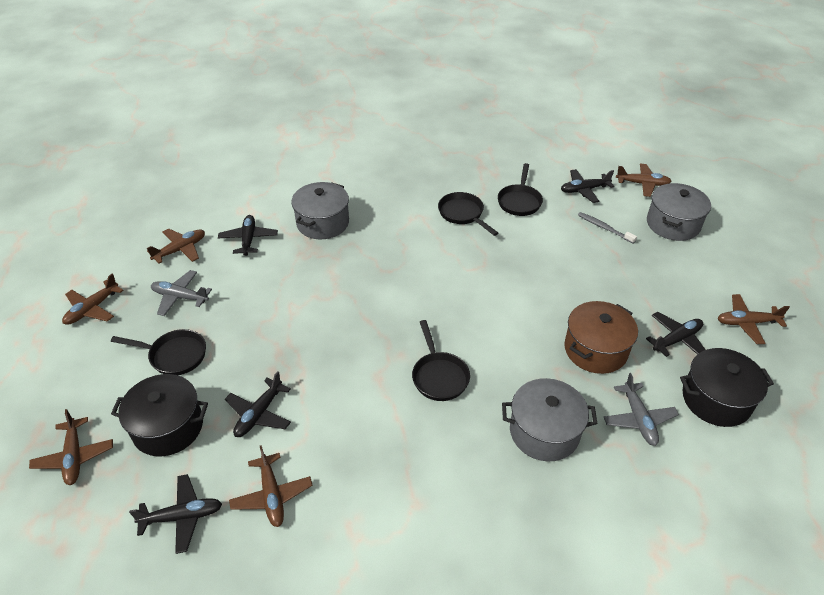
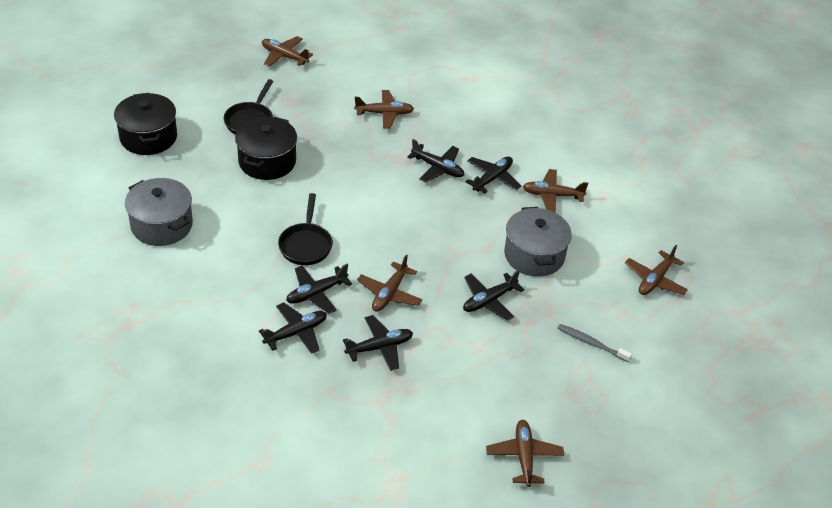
black pan: [111,329,206,375] [412,320,470,401] [438,192,498,236] [498,163,543,216] = 4 -> [224,79,273,135] [278,193,333,265] = 2
black plane: [129,474,222,554] [218,215,278,256] [225,371,291,437] [561,169,614,203] [646,312,706,357] = 5 -> [259,302,327,354] [286,264,352,314] [343,315,413,371] [407,139,464,183] [463,270,524,321] [465,157,521,194] = 6
brown pot: [564,301,638,374] = 1 -> none = 0
grey plane: [151,270,212,316] [604,373,679,446] = 2 -> none = 0
grey pot: [291,182,349,239] [502,378,598,461] [647,183,711,241] = 3 -> [125,178,193,246] [504,207,572,277] = 2

